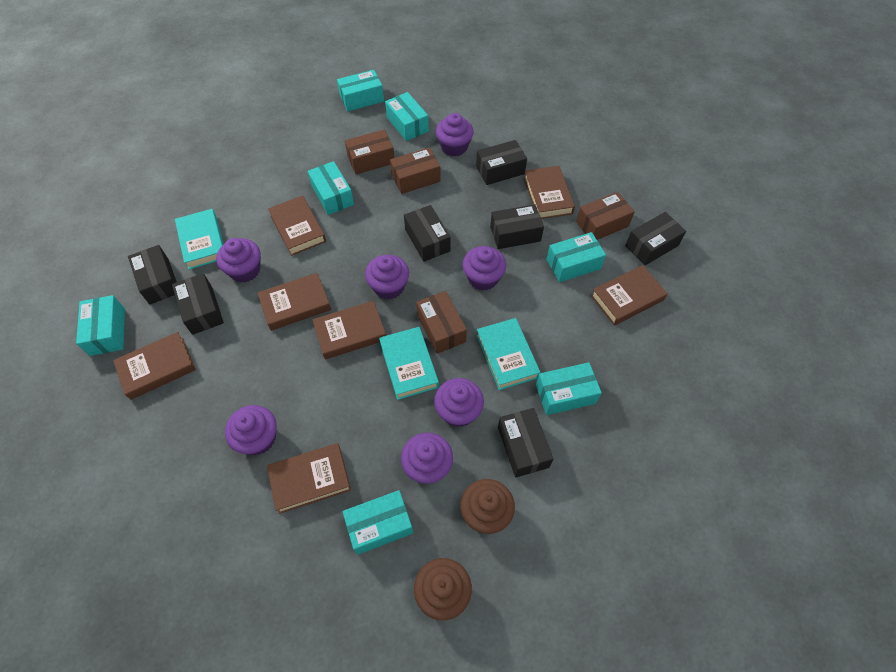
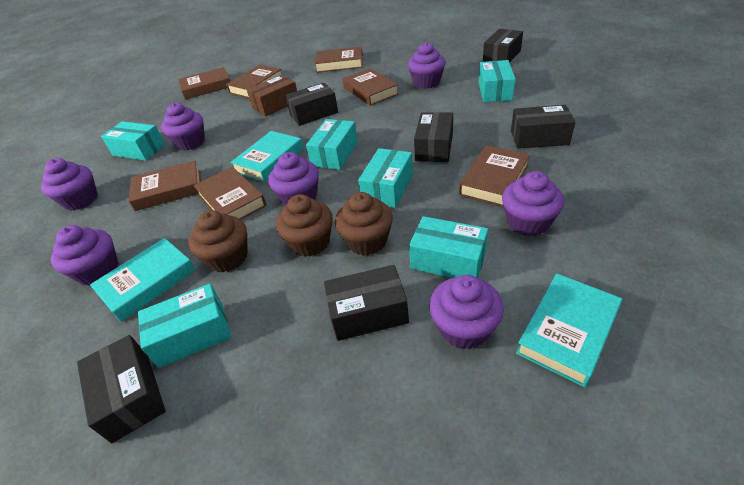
black box: [128,245,177,305] [172,273,224,335] [404,205,451,262] [476,140,527,185] [490,204,544,249] [498,408,554,477] [625,212,686,265] = 7 -> [77,335,166,443] [285,83,338,126] [324,265,409,341] [414,112,453,162] [483,29,523,63] [511,105,575,149] = 6
brown box: [345,130,395,174] [390,147,441,194] [416,291,467,354] [576,192,635,240] = 4 -> [247,75,297,117] = 1
brown cupcake: [414,558,472,620] [461,479,515,534] = 2 -> [188,210,247,272] [276,194,333,257] [335,192,393,256] = 3
turquoise box: [76,295,125,356] [308,161,354,215] [337,70,384,111] [343,490,413,555] [385,92,429,141] [536,362,602,415] [546,232,606,282] = 7 -> [101,121,165,161] [138,283,231,368] [306,119,358,170] [358,148,413,208] [409,216,488,278] [479,60,516,102] = 6

